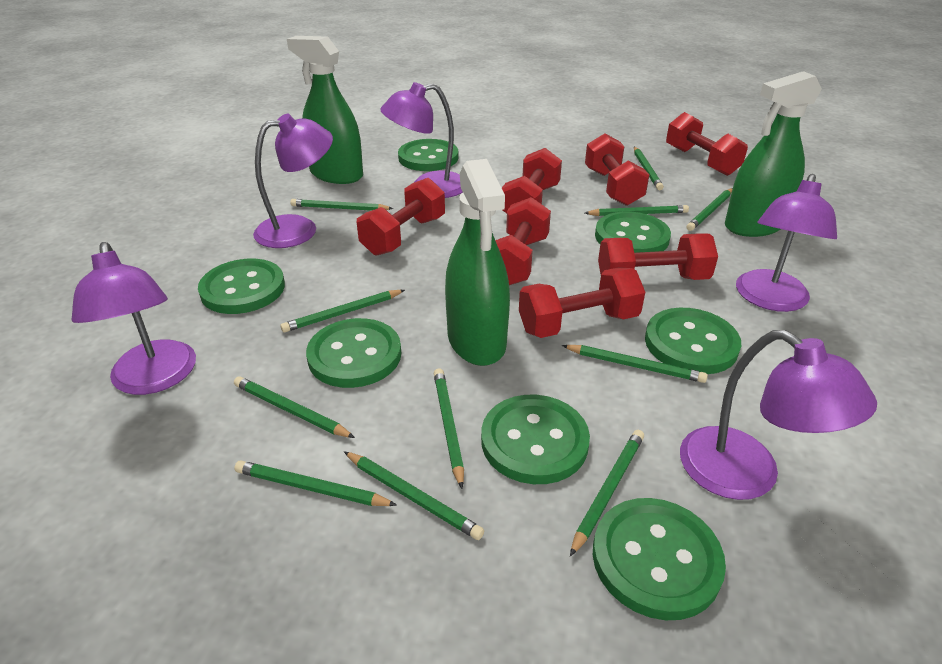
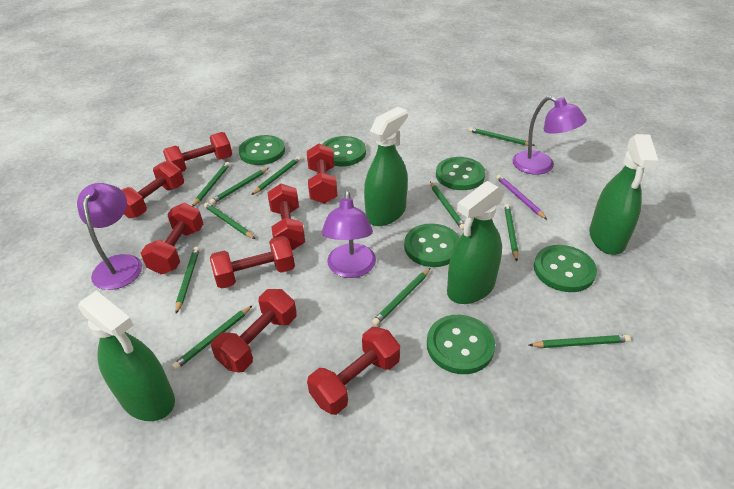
green button: [198,259,285,314] [306,318,401,388] [398,139,459,171] [481,395,590,484] [593,498,726,620] [595,211,671,253] [645,308,741,374] = 7 -> [239,135,285,165] [322,136,366,166] [404,223,460,267] [427,315,495,374] [436,157,486,190] [534,245,597,292] = 6
green spray bottle: [287,36,363,184] [445,159,510,366] [725,71,822,237] = 3 -> [78,290,175,421] [364,107,408,226] [447,181,505,304] [589,134,658,255] = 4
purple lamp: [72,242,196,395] [253,114,333,248] [380,82,463,198] [680,330,877,500] [736,174,837,312] = 5 -> [77,183,142,290] [322,191,376,278] [512,96,587,175] = 3
purple pencil: none = 0 -> [496,175,547,219] = 1
red dumbbell: [357,178,445,256] [495,197,551,285] [502,148,562,213] [519,267,645,338] [585,133,649,206] [598,233,718,280] [666,112,748,176] = 7 -> [122,160,184,218] [141,203,203,274] [163,132,232,172] [210,236,295,289] [211,289,297,373] [268,184,305,250] [307,143,338,204] [307,327,400,415] = 8

